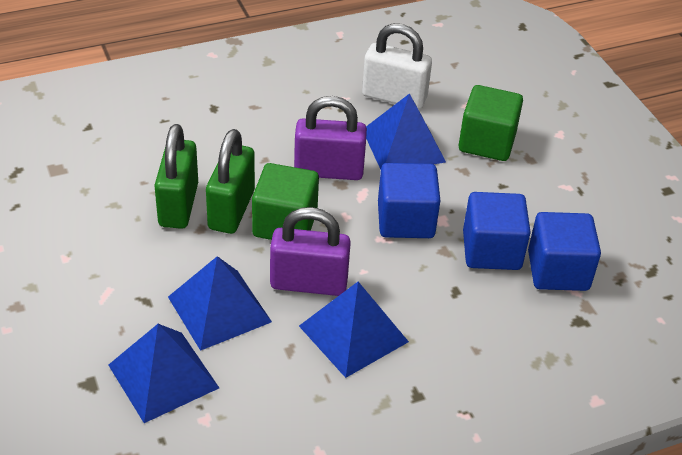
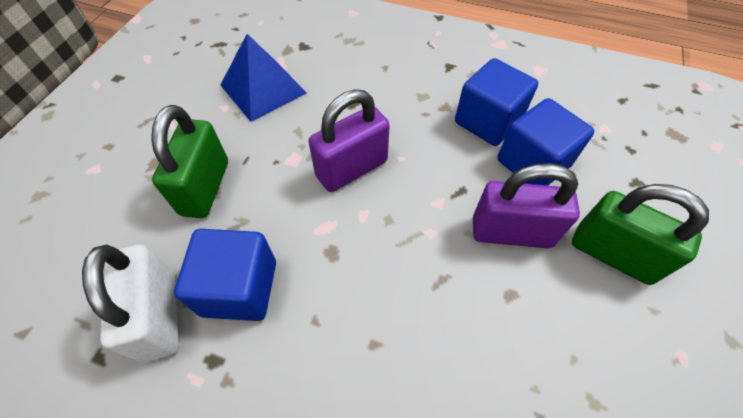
blue pyramid: [108,324,219,423] [168,256,272,351] [299,282,409,378] [366,93,446,170] = 4 -> [221,34,307,122] = 1
green cube: [252,163,319,240] [459,85,523,161] = 2 -> none = 0

